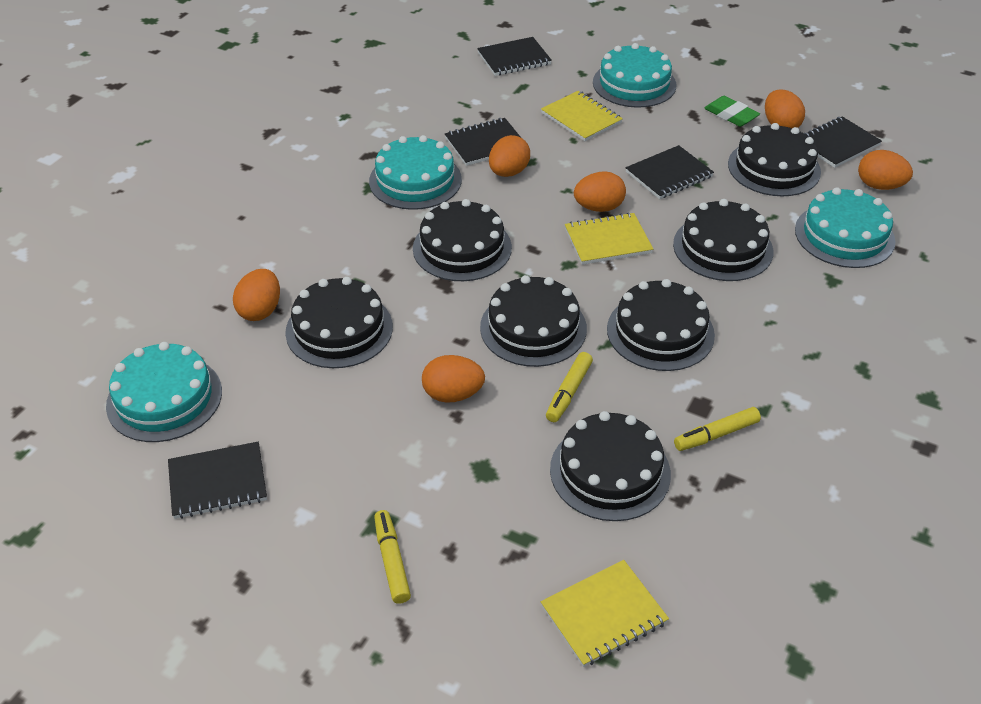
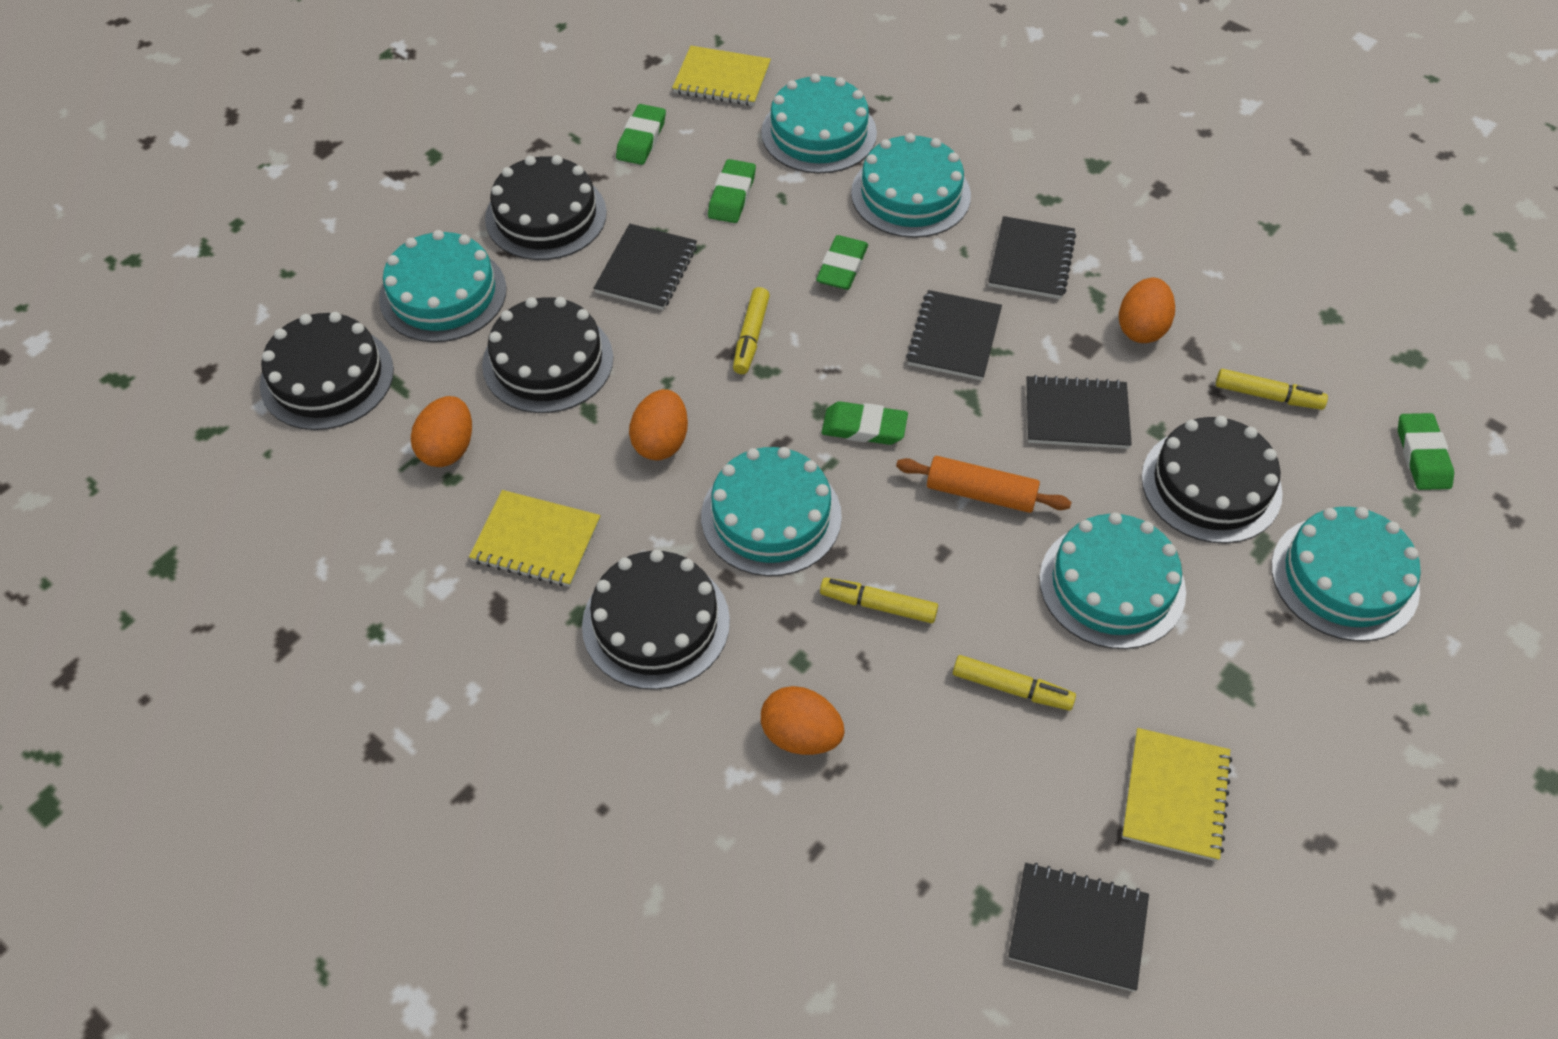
black cake: [285,277,393,368] [413,199,512,281] [480,275,587,367] [550,411,671,521] [607,279,715,371] [673,199,773,281] [728,123,821,196] = 7 -> [260,312,394,430] [482,297,613,413] [485,155,607,260] [582,549,730,690] [1141,416,1283,543] = 5
green eraser: [704,96,760,127] = 1 -> [616,104,666,165] [708,159,756,223] [816,235,868,290] [821,401,908,445] [1398,413,1454,490] = 5
orange egg: [233,269,280,321] [422,355,485,403] [489,135,530,177] [574,171,626,212] [765,89,805,128] [858,150,913,190] = 6 -> [411,396,472,467] [629,389,688,460] [761,686,845,755] [1119,278,1175,343] = 4
orange rolling pin: none = 0 -> [896,456,1071,513] = 1
turquoise cake: [106,342,222,442] [369,135,462,210] [593,43,676,108] [795,187,896,268] = 4 -> [379,230,507,342] [701,447,842,576] [761,74,877,174] [851,133,971,238] [1039,512,1186,649] [1271,507,1421,641] = 6
yellow marker: [374,510,411,604] [546,352,593,422] [674,407,761,451] = 3 -> [733,287,770,374] [820,578,938,623] [953,655,1076,710] [1216,369,1328,410] = 4

